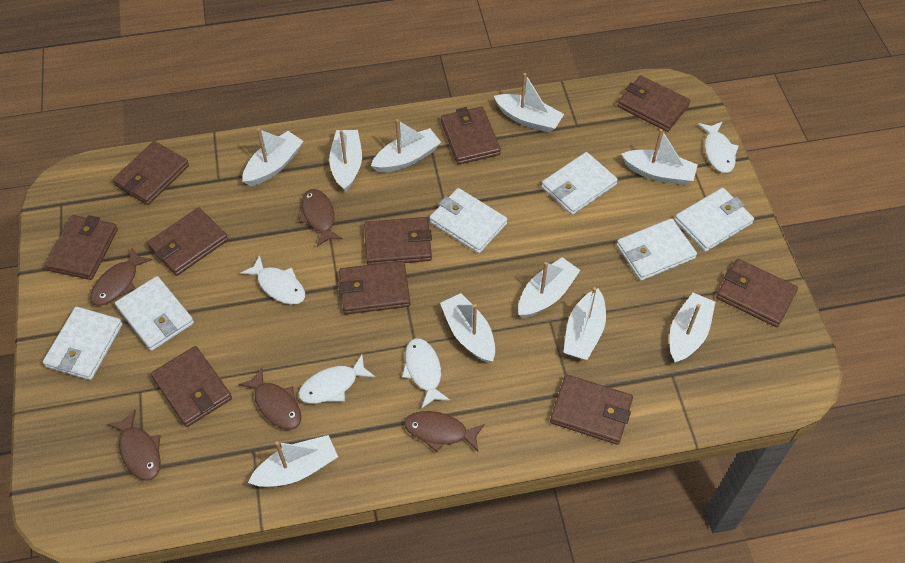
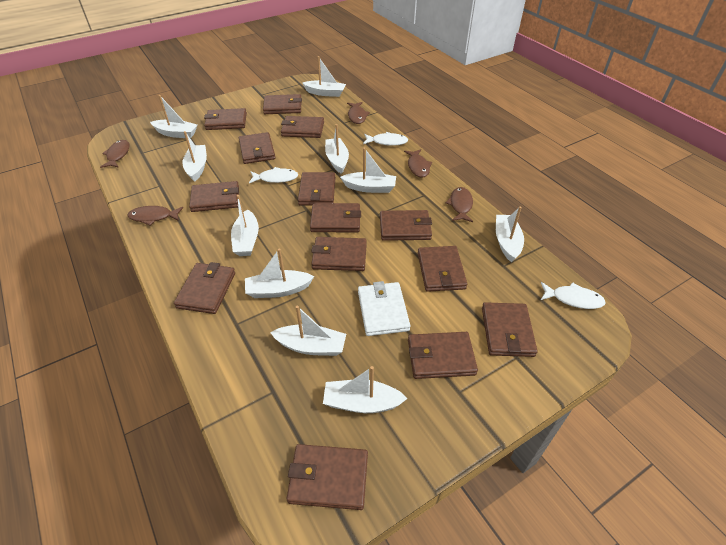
brown wallet: [45,215,118,280] [112,141,189,205] [147,207,228,276] [151,346,232,427] [339,261,410,314] [364,217,432,265] [441,106,501,165] [550,374,633,445] [618,75,690,132] [716,259,798,327] = 10 -> [174,262,235,314] [189,181,239,212] [204,108,247,130] [239,132,275,164] [263,94,302,114] [281,116,324,138] [287,444,368,510] [298,172,336,206] [310,203,361,232] [311,237,367,271] [380,210,432,241] [408,332,478,379] [418,246,467,292] [482,302,538,357] = 14
white fish: [240,255,305,305] [298,355,375,404] [402,338,450,408] [698,121,739,173] = 4 -> [249,167,298,183] [363,132,408,146] [541,282,606,309] = 3
white wallet: [43,307,123,380] [115,276,194,351] [429,188,508,253] [541,152,618,215] [617,218,697,281] [675,188,754,252] = 6 -> [358,281,410,336] = 1

